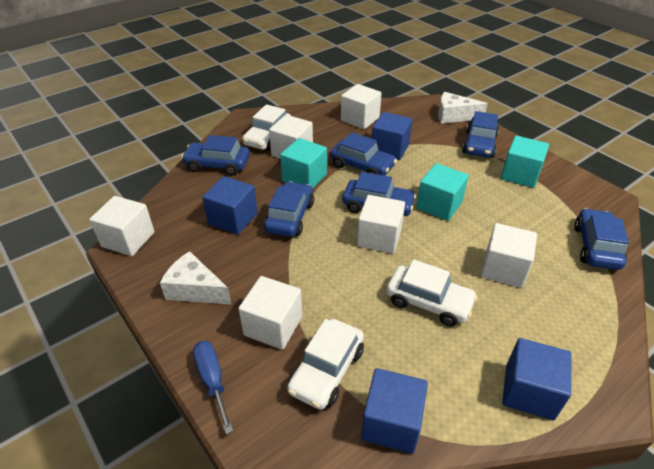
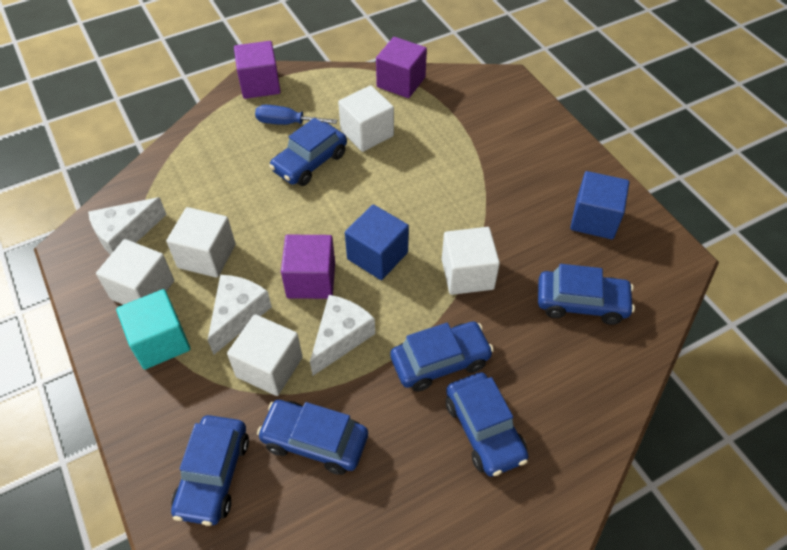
blue cube: [202,176,258,235] [361,368,428,454] [372,112,412,160] [502,338,571,420] = 4 -> [345,204,409,280] [570,171,629,239] = 2
purple cube: none = 0 -> [234,41,281,99] [281,235,335,299] [376,37,427,98] = 3
turquoise cube: [280,138,327,189] [416,163,469,221] [501,136,549,188] = 3 -> [116,289,191,370] = 1
white car: [242,104,291,151] [287,319,364,410] [386,260,478,327] = 3 -> none = 0
white cheese: [160,251,232,305] [438,92,488,124] = 2 -> [88,197,167,255] [208,275,272,355] [310,295,375,376] = 3
white cube: [89,196,155,256] [238,276,302,350] [269,115,313,158] [341,84,382,129] [357,195,405,254] [481,223,537,288] = 6 -> [96,239,174,305] [166,207,236,278] [227,314,303,396] [338,85,394,152] [442,227,500,295] = 5

